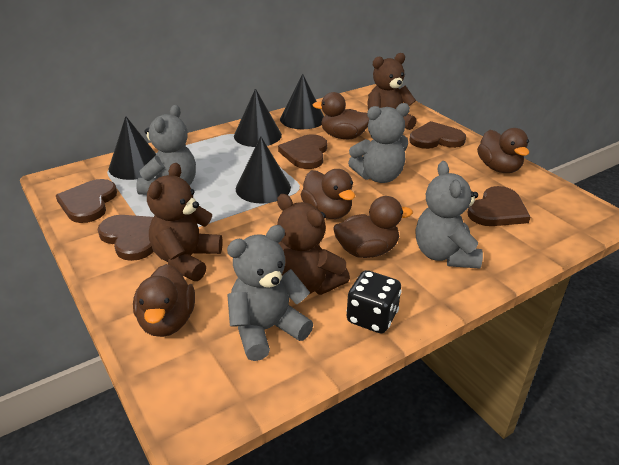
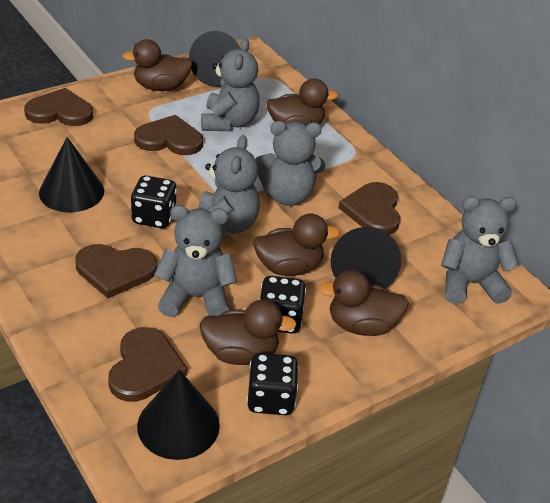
black dice: [346,270,402,333] = 1 -> [131,175,177,228] [247,353,299,415] [259,276,306,334] = 3
brown teddy bear: [147,163,223,281] [277,194,350,295] [367,53,417,130] = 3 -> none = 0
grey teddy bear: [136,105,196,195] [227,225,313,361] [348,103,410,183] [416,161,483,269] = 4 -> [154,205,237,317] [198,135,260,239] [201,39,260,131] [255,121,325,206] [441,196,519,304] = 5

